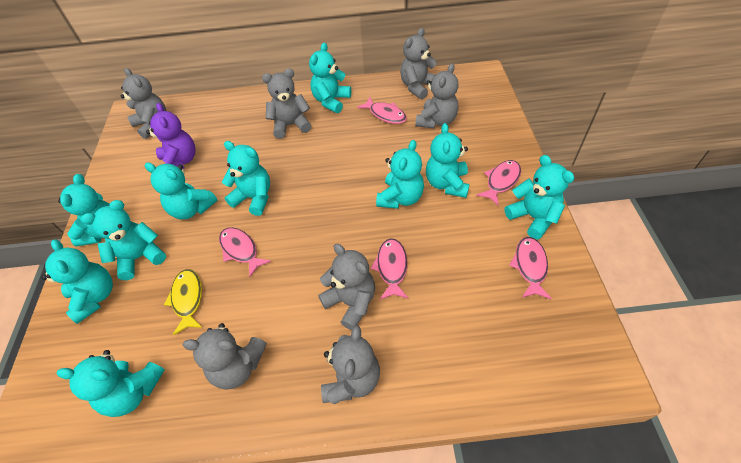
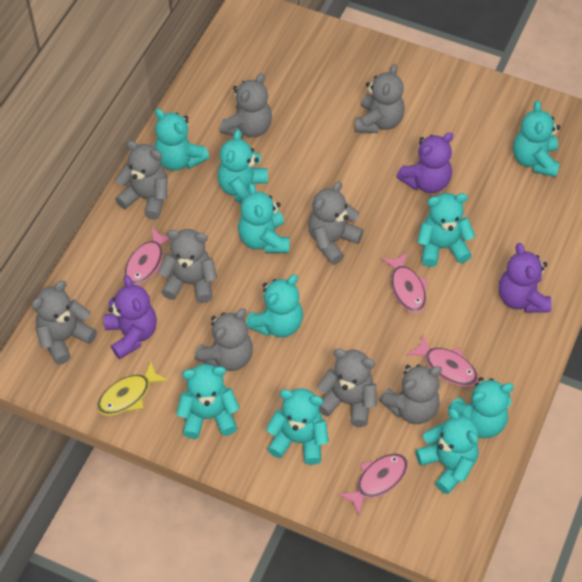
grey teddy bear: [121,68,166,139] [183,323,267,390] [262,68,312,139] [318,244,375,330] [321,325,380,404] [400,28,437,99] [416,63,459,128] = 7 -> [31,281,97,365] [115,141,168,220] [158,229,217,303] [194,308,253,371] [220,73,272,139] [308,181,364,265] [317,348,377,427] [355,64,405,133] [379,364,442,424] = 9
pink fish: [219,227,271,277] [357,97,407,124] [370,238,408,300] [476,160,521,206] [509,237,552,299] = 5 -> [124,228,171,285] [338,454,408,515] [381,252,428,313] [407,335,478,387] = 4
purple teddy bear: [146,103,195,169] = 1 -> [104,276,157,359] [396,132,453,193] [499,243,552,313] = 3

